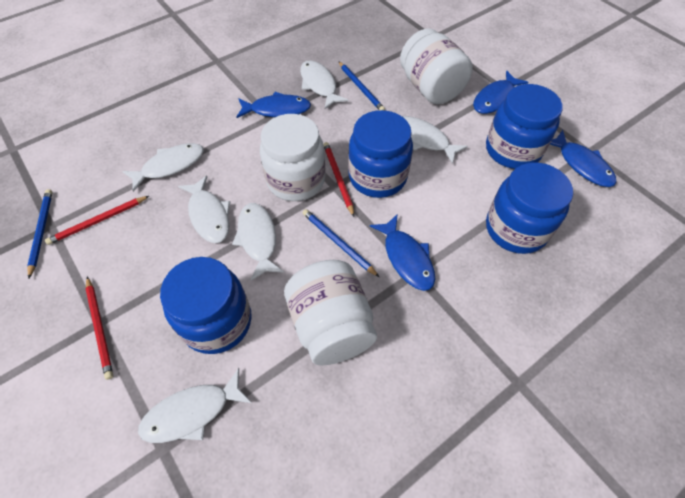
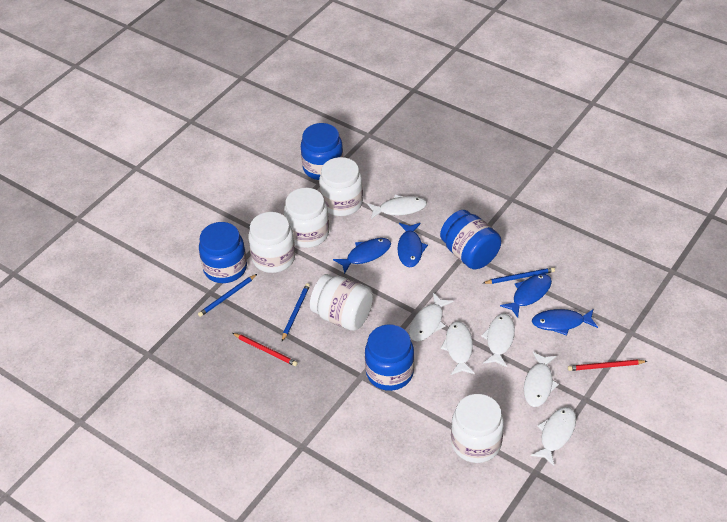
red pencil: [45,196,149,245] [85,277,113,380] [323,142,354,217] = 3 -> [232,333,298,366] [568,360,647,371] = 2
white jar: [260,114,325,201] [284,260,377,365] [400,28,473,104] = 3 -> [248,212,295,273] [284,188,329,248] [310,274,373,331] [319,157,363,216] [451,394,504,463] = 5

